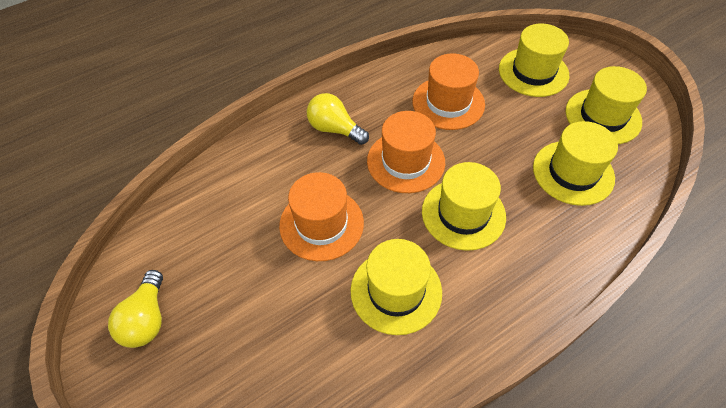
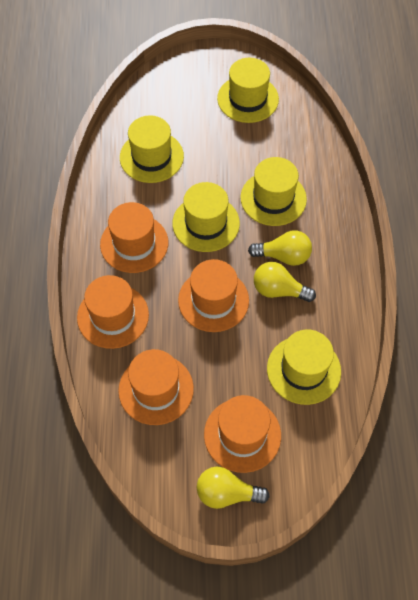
orange hat: [279,172,364,261] [367,111,445,193] [412,54,485,130] = 3 -> [77,275,149,349] [100,202,168,273] [118,349,194,425] [178,259,249,332] [204,395,281,473] = 5
yellow light bulb: [108,270,163,348] [307,93,369,145] = 2 -> [197,467,270,509] [248,231,312,266] [254,262,316,302] = 3

